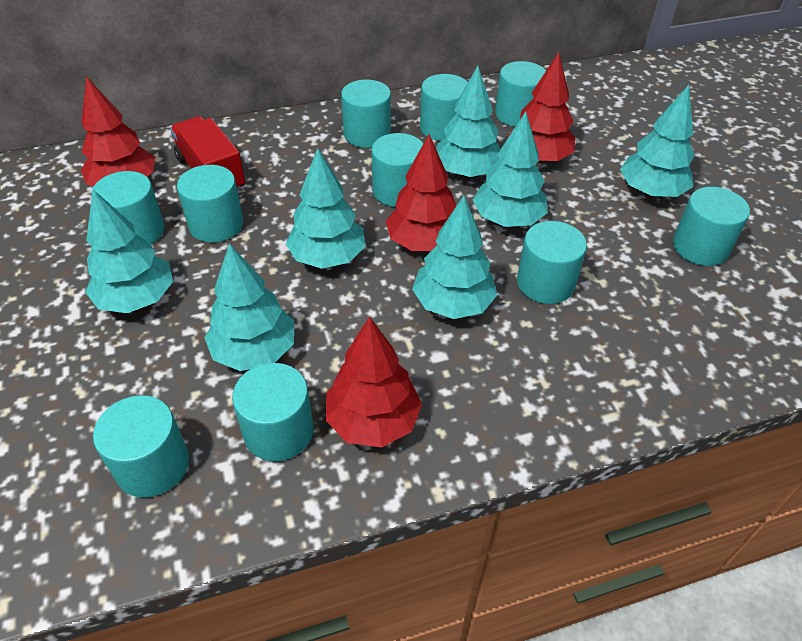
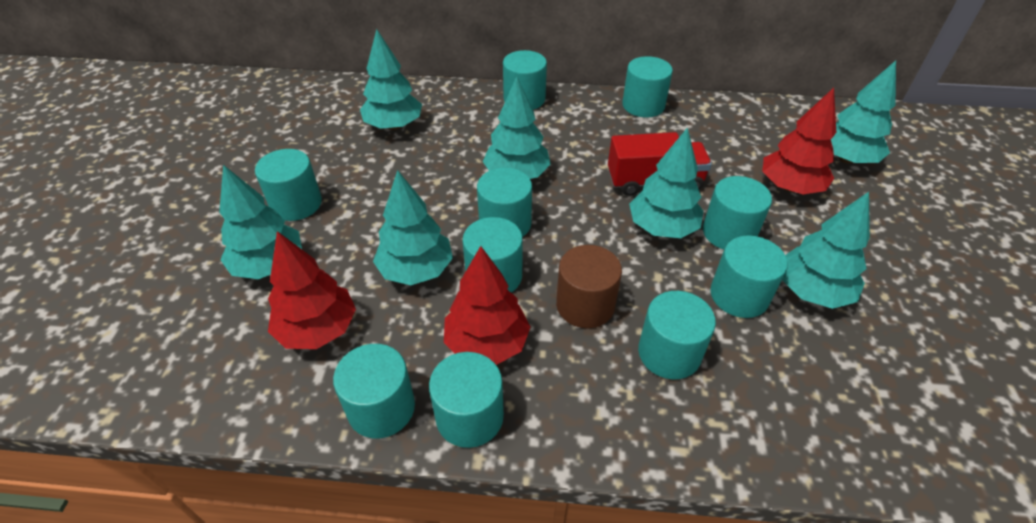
brown cylinder: none = 0 -> [556,245,622,328] = 1
red tree: [81,76,155,186] [325,317,422,448] [386,134,456,251] [507,52,575,163] = 4 -> [268,231,356,349] [444,246,531,365] [762,88,836,194] = 3

